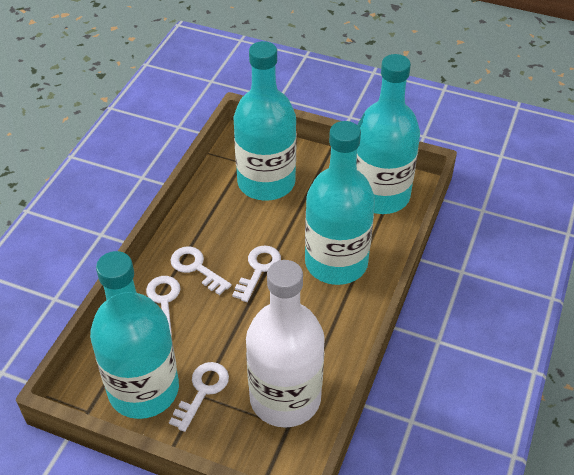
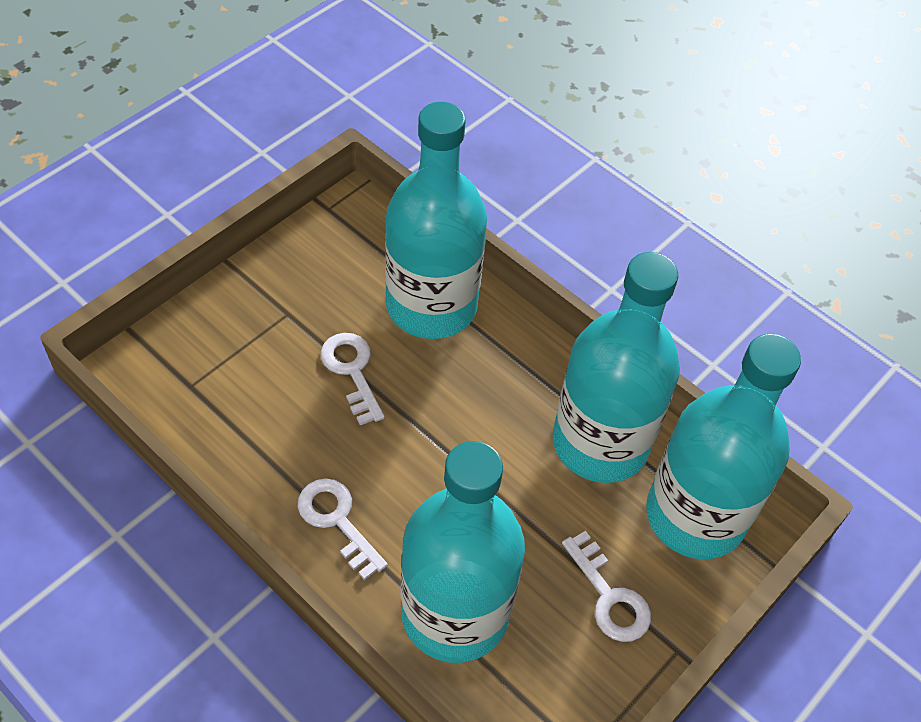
white bottle: [246,260,325,428] = 1 -> none = 0
white key: [146,276,181,337] [169,362,229,432] [171,247,232,295] [232,245,281,302] = 4 -> [298,479,388,580] [320,333,385,425] [562,531,651,642] = 3

